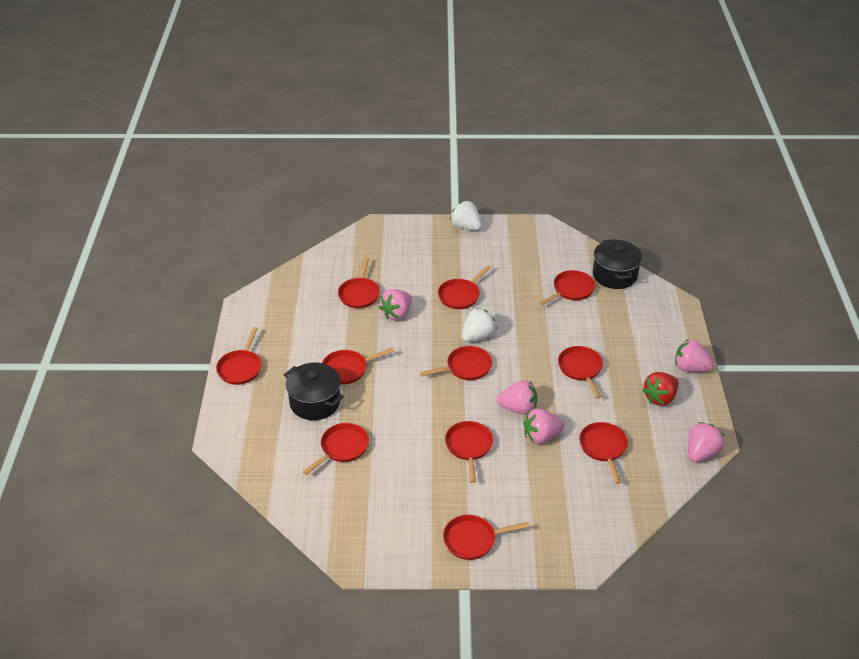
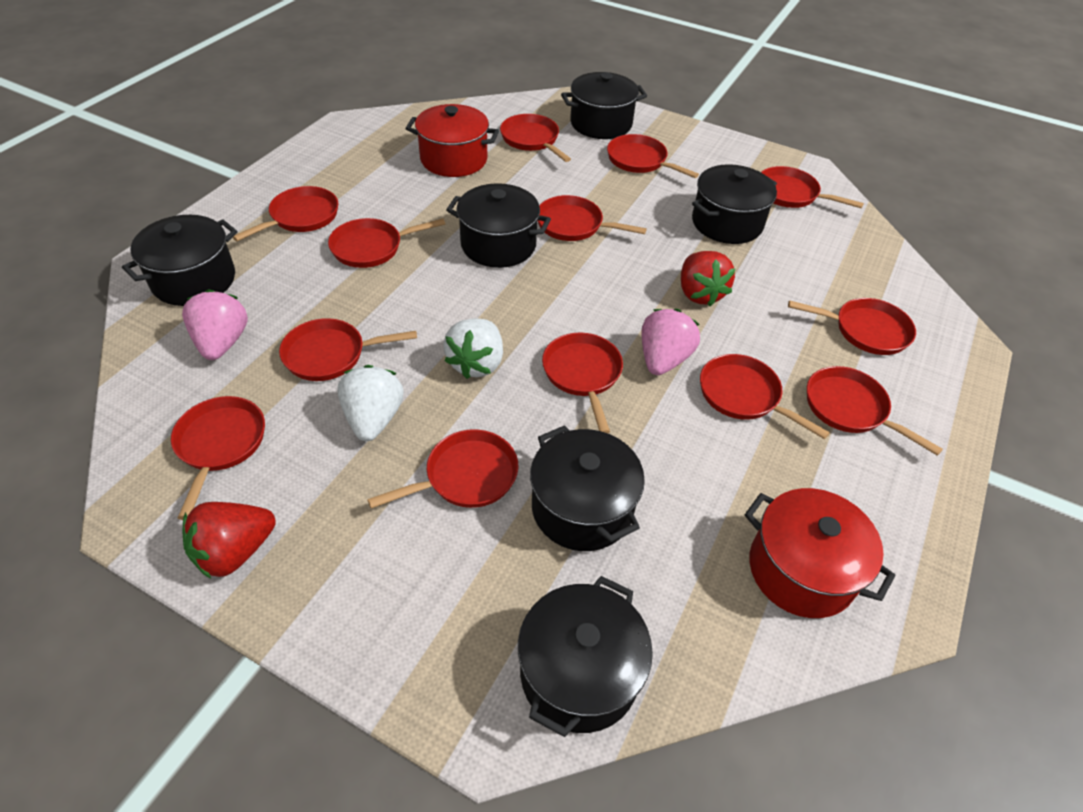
black pot: [284,363,344,420] [593,239,642,289] = 2 -> [122,215,238,306] [446,183,551,268] [518,576,653,737] [530,425,645,551] [561,72,647,139] [692,164,777,244] = 6
pink strawberry: [379,289,412,320] [497,380,537,415] [523,408,564,444] [675,339,714,372] [688,422,724,462] = 5 -> [182,289,248,360] [641,309,700,375] = 2
red pan: [216,327,262,385] [302,423,369,475] [322,348,394,384] [338,257,380,308] [420,346,492,380] [438,265,491,309] [443,515,530,560] [445,421,493,483] [539,270,595,305] [558,346,603,399] [579,422,628,484] = 11 -> [171,396,265,520] [233,186,338,241] [279,318,417,381] [328,218,445,268] [367,429,519,508] [500,114,571,162] [537,195,647,241] [542,333,623,433] [607,134,699,178] [700,354,830,439] [761,166,864,208] [788,298,916,355] [807,366,943,456] = 13
red pot: none = 0 -> [405,104,499,177] [745,488,896,618] = 2
red strawberry: [642,372,679,406] = 1 -> [183,502,276,579] [681,251,735,306] = 2

